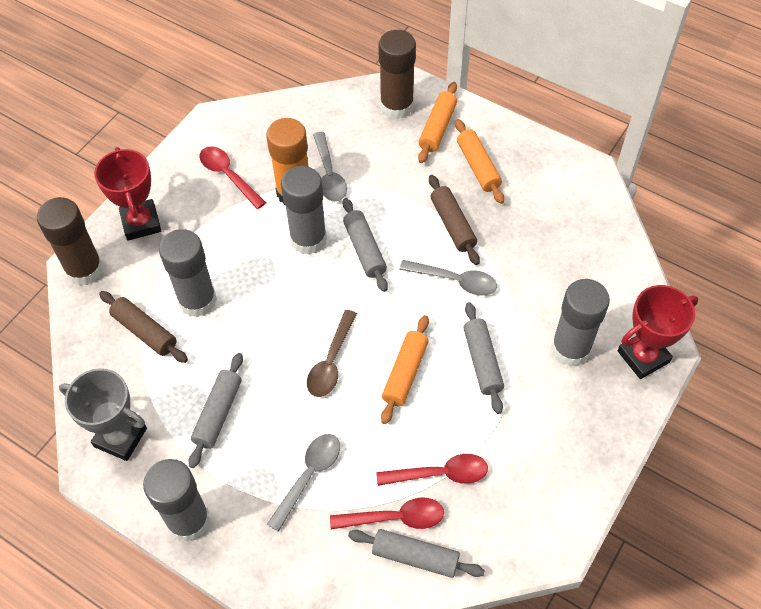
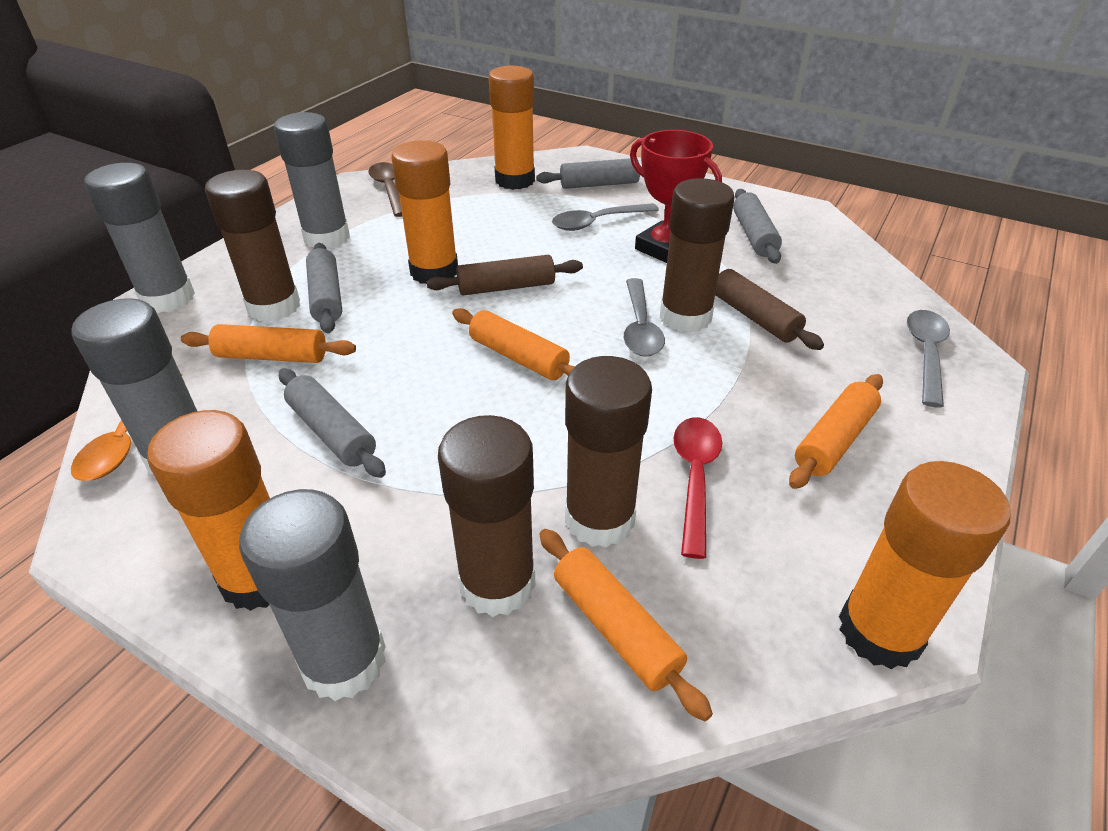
brown glue stick: [37,197,104,286] [378,30,416,119] = 2 -> [205,170,300,322] [438,415,536,617] [565,356,652,547] [660,178,735,333] = 4
grey trophy: [59,368,147,461] = 1 -> none = 0
orange glue stick: [266,118,308,205] = 1 -> [147,410,270,611] [391,140,458,284] [489,66,535,190] [839,461,1011,669] = 4
orange rolling pin: [381,315,429,424] [418,82,457,163] [455,119,504,204] = 3 -> [181,324,356,363] [452,308,575,380] [539,529,713,721] [789,374,883,489] = 4
orange spoon: none = 0 -> [71,373,182,481] = 1
red spoon: [200,146,266,209] [330,498,444,529] [376,454,488,486] = 3 -> [673,417,722,559] = 1
red trophy: [94,147,161,241] [618,285,698,379] = 2 -> [630,130,722,263] = 1

